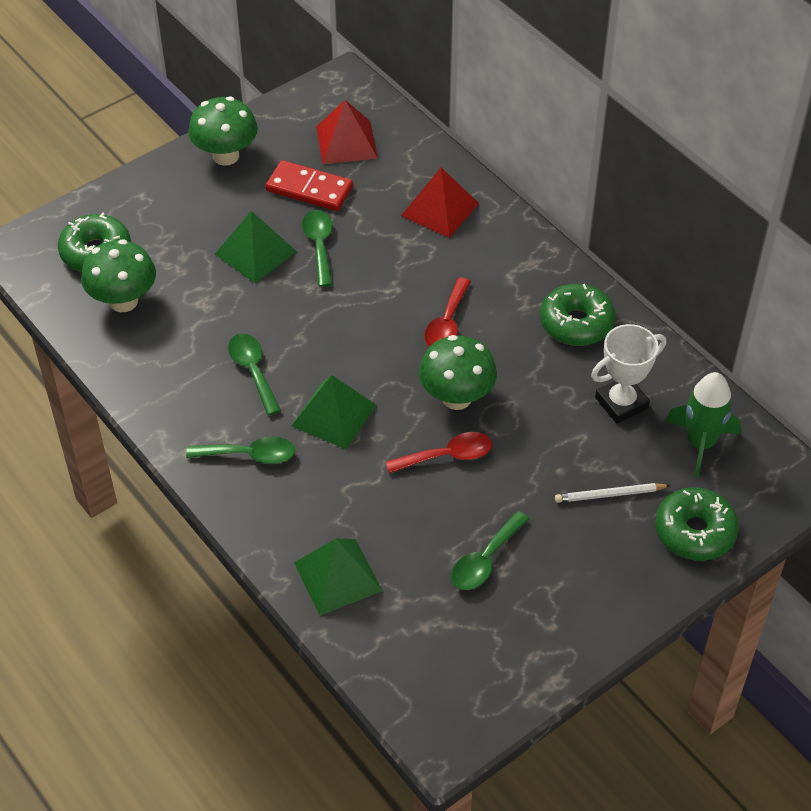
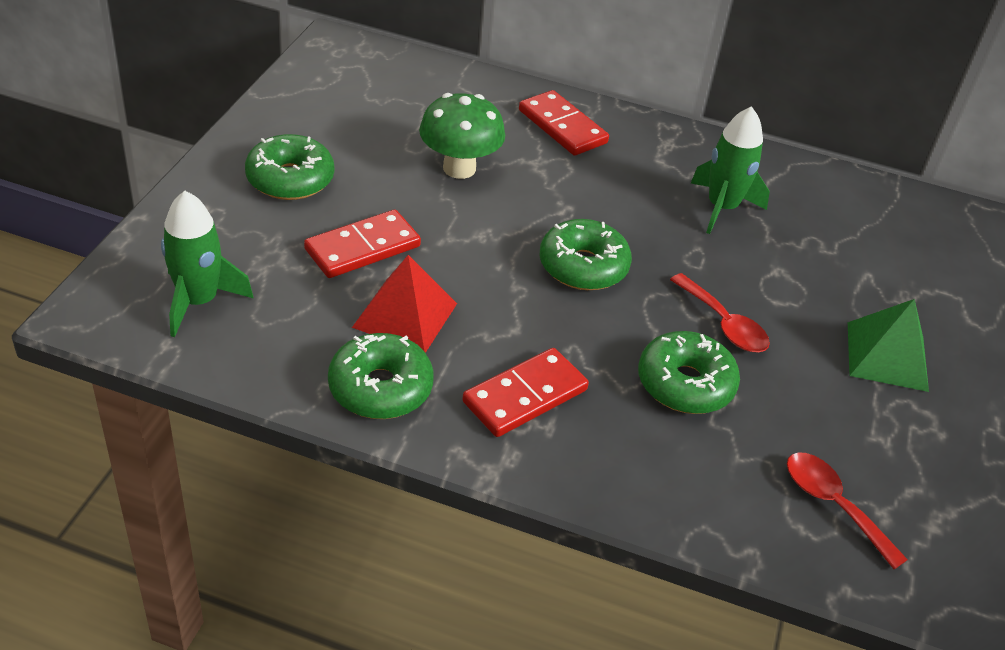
green donut: [58,213,131,272] [540,284,615,346] [655,487,739,561] = 3 -> [245,134,334,200] [328,333,434,419] [540,219,632,290] [638,331,740,414] = 4
green mushroom: [81,239,156,312] [188,97,258,166] [419,335,497,410] = 3 -> [419,93,505,179] = 1
green pyramid: [215,211,297,283] [291,375,376,450] [294,539,382,615] = 3 -> [848,299,929,392] = 1
green rocket: [665,372,741,478] = 1 -> [161,191,254,337] [691,106,770,234] = 2
green spoon: [186,436,295,464] [228,333,281,415] [302,210,332,287] [451,511,529,590] = 4 -> none = 0
red domino: [266,160,353,211] = 1 -> [304,210,421,278] [462,348,589,437] [519,90,609,156] = 3
red pyramid: [316,100,378,164] [401,167,479,238] = 2 -> [352,255,457,353] = 1
white pencil: [555,483,671,503] = 1 -> none = 0
white trophy: [591,324,666,424] = 1 -> none = 0

